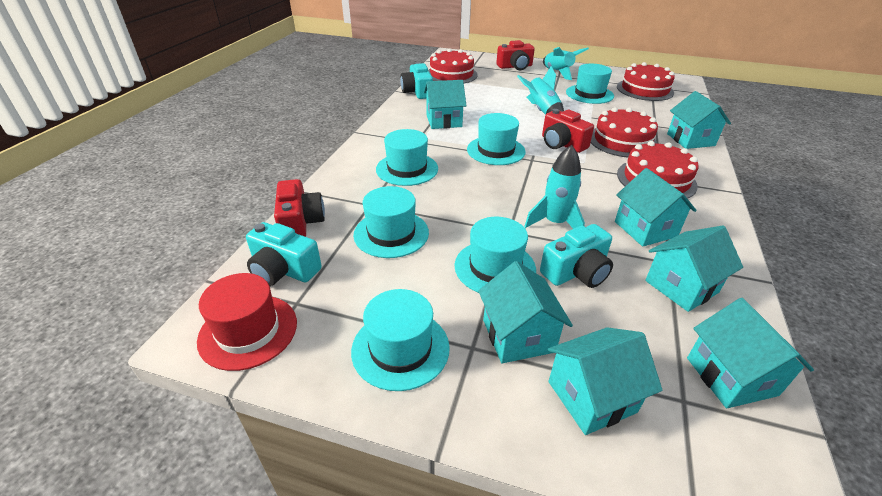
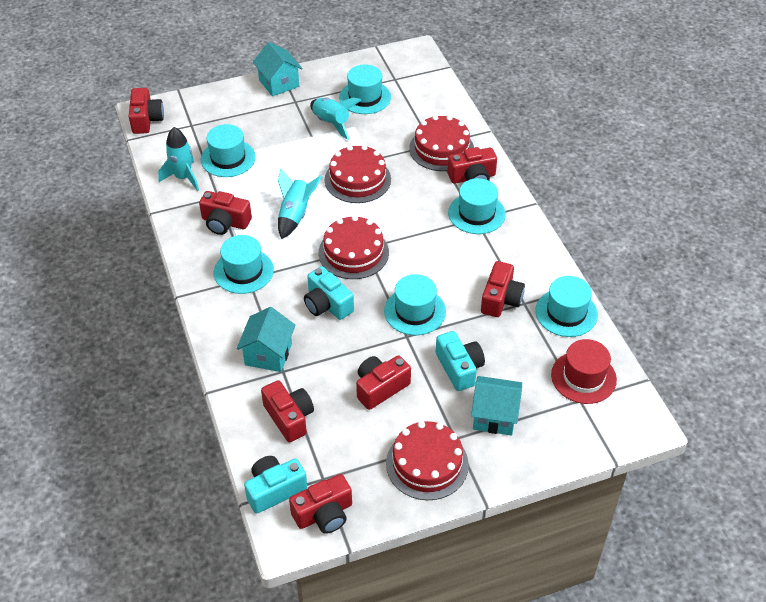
red camera: [274,179,325,237] [496,40,535,70] [542,109,594,153] = 3 -> [129,88,164,134] [199,191,252,235] [261,380,314,442] [289,474,352,534] [356,355,411,410] [447,147,497,184] [481,261,525,317] = 7
turquoise house: [424,80,467,129] [478,261,573,363] [548,327,662,435] [615,168,697,247] [645,225,743,312] [667,91,731,149] [687,298,814,408] = 7 -> [237,307,296,372] [253,42,303,96] [471,376,522,435] = 3

